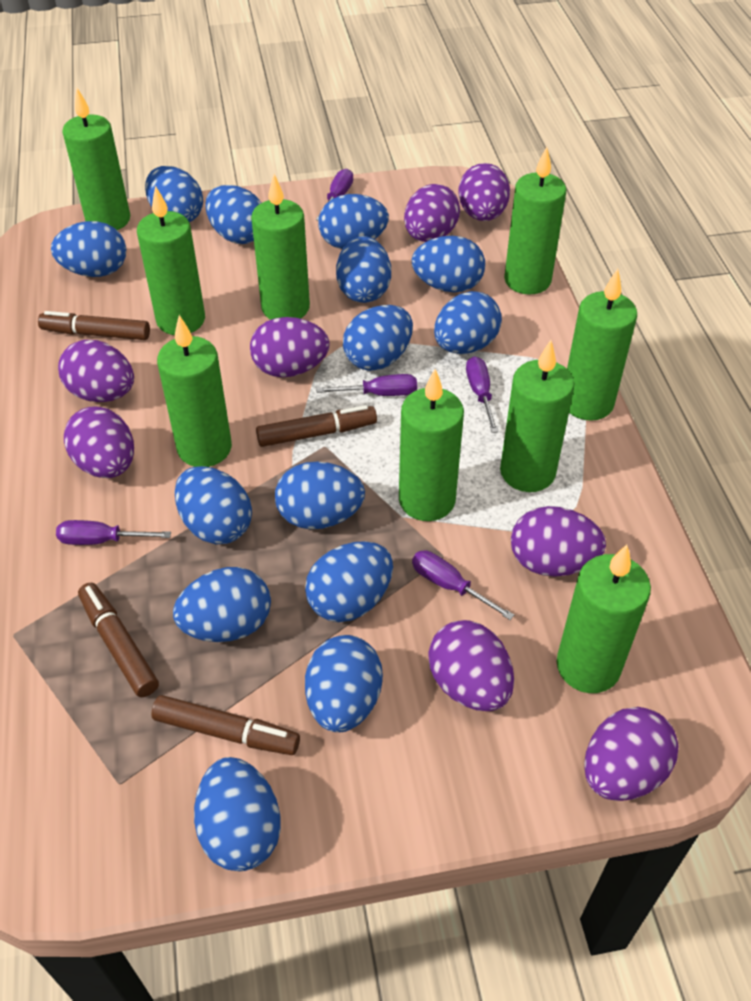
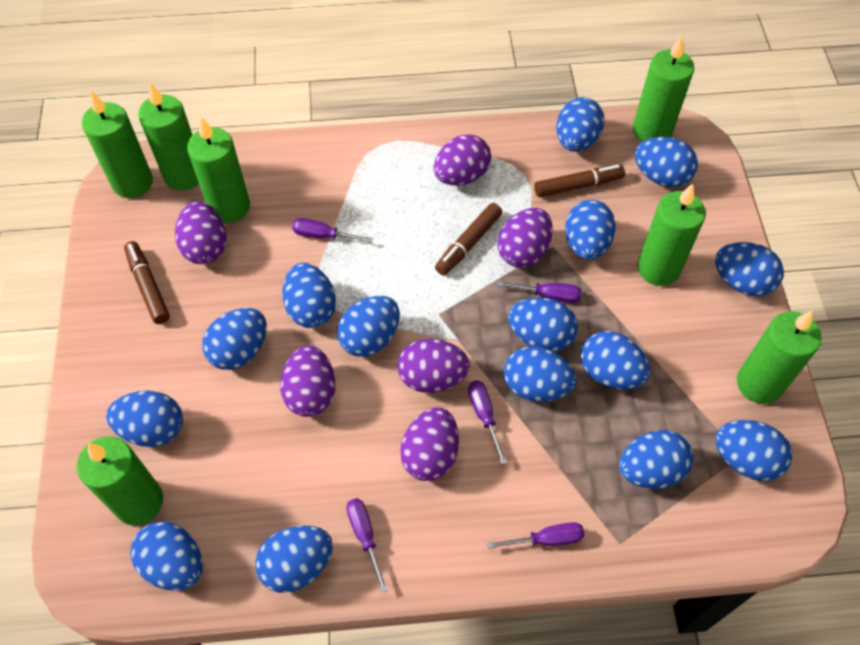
blue egg: [51,221,126,277] [145,166,203,222] [173,567,271,642] [175,466,252,544] [194,757,281,871] [205,185,261,244] [275,462,365,529] [305,541,393,622] [305,635,383,732] [318,194,389,249] [336,236,391,303] [343,305,413,371] [412,236,485,292] [434,291,502,354] = 14 -> [106,391,183,447] [130,521,203,591] [202,308,267,370] [255,526,333,593] [282,263,336,328] [337,296,400,357] [504,347,576,402] [508,298,578,352] [556,97,604,152] [565,200,616,260] [581,331,650,389] [619,430,694,489] [635,137,698,188] [715,242,784,296] [715,420,792,481] = 15
brown marker: [38,311,150,340] [78,583,159,697] [151,695,300,755] [256,405,377,447] = 4 -> [124,241,170,324] [435,203,502,275] [534,165,625,197] = 3
green candle: [62,88,130,230] [137,186,205,335] [157,315,232,467] [251,174,310,320] [399,369,464,521] [500,340,575,492] [504,147,566,295] [557,544,651,693] [567,269,637,421] = 9 -> [77,436,163,525] [82,91,153,198] [138,83,199,190] [187,117,250,223] [633,36,694,142] [637,184,706,286] [737,310,822,404] = 7
purple egg: [58,340,134,402] [64,406,134,478] [250,317,330,377] [404,184,460,242] [428,620,514,711] [458,163,510,221] [511,506,606,577] [584,707,678,801] = 8 -> [175,201,227,264] [280,345,335,417] [398,339,470,393] [400,407,459,481] [434,134,491,186] [498,208,552,268] = 6

